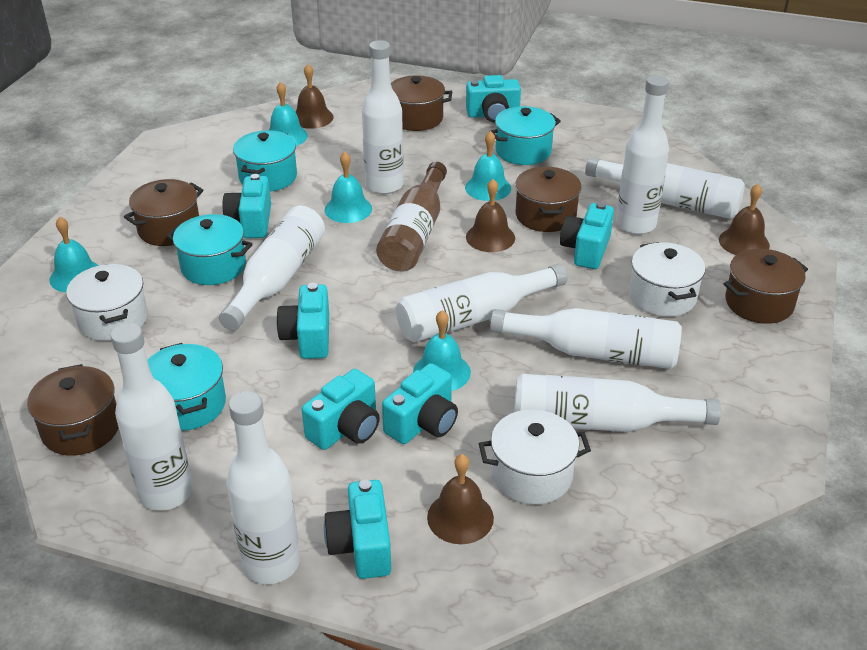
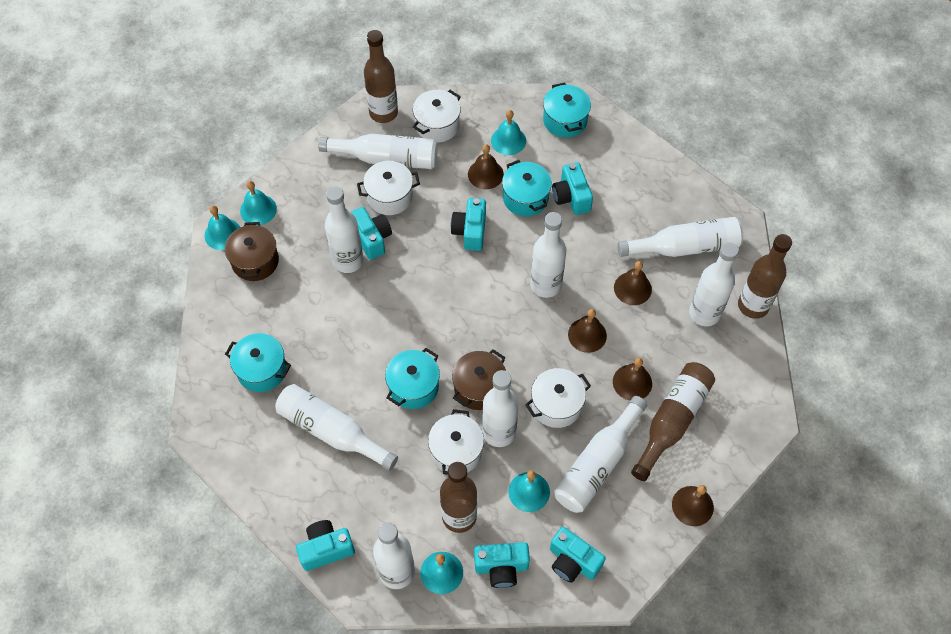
brown bell: [295,64,334,129] [427,454,494,544] [466,179,515,252] [719,184,770,255] = 4 -> [468,144,504,189] [568,309,607,353] [613,358,652,400] [614,261,652,305] [672,485,714,526] = 5
brown bottle: [376,162,447,272] = 1 -> [364,30,398,123] [440,462,477,533] [631,362,715,481] [738,234,792,319] = 4
brown pot: [27,364,119,456] [124,179,203,246] [391,75,452,131] [515,167,582,232] [724,249,808,324] = 5 -> [225,222,279,281] [452,349,506,410] = 2
turquoise camera: [222,174,271,238] [276,283,329,359] [302,369,380,450] [324,480,391,579] [382,363,458,444] [466,75,521,123] [560,202,614,269] = 7 -> [296,520,355,571] [351,207,392,260] [451,198,486,251] [474,542,530,588] [550,527,606,583] [552,162,593,215] = 6
white pot: [66,264,148,341] [479,410,591,505] [629,242,706,317] = 3 -> [357,161,420,215] [413,90,461,143] [428,409,484,475] [525,368,591,428] = 4

